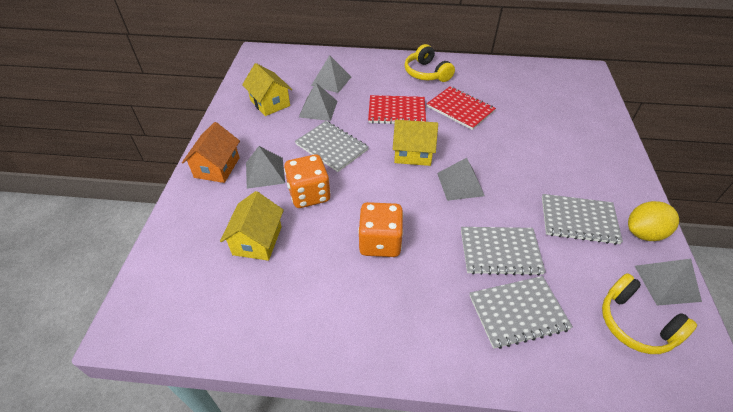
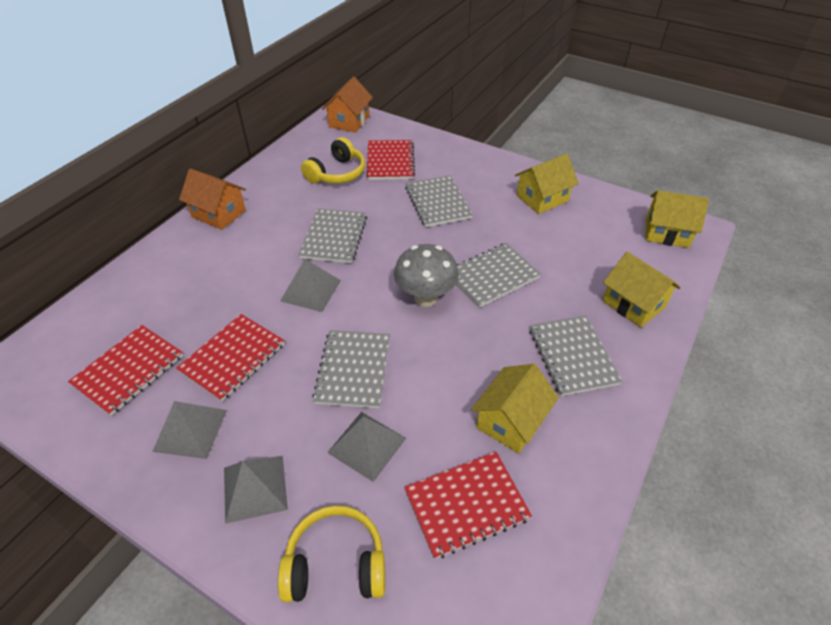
grey mushroom: none = 0 -> [394,244,459,307] = 1
grey notebook: [295,121,369,172] [461,227,546,276] [469,276,573,349] [542,194,623,245] = 4 -> [299,208,367,263] [312,330,390,408] [405,175,473,227] [456,243,541,308] [530,315,623,396] = 5
grey pyramid: [246,146,285,189] [299,83,338,121] [311,55,351,93] [437,158,485,201] [635,259,702,306] = 5 -> [152,401,227,459] [224,456,288,524] [280,259,341,312] [327,412,406,482] = 4
orange dice: [284,154,330,208] [358,202,403,257] = 2 -> none = 0
orange house: [182,122,240,183] = 1 -> [179,169,246,230] [322,77,373,133] = 2
red notebook: [368,95,426,124] [427,86,496,130] = 2 -> [68,325,183,416] [176,314,285,402] [367,140,415,180] [404,452,532,559] = 4
yellow house: [220,191,284,261] [242,63,292,116] [393,120,438,166] = 3 -> [471,364,559,454] [515,154,579,214] [603,252,681,328] [646,190,709,248] = 4
yellow lemon: [628,201,679,241] = 1 -> none = 0

